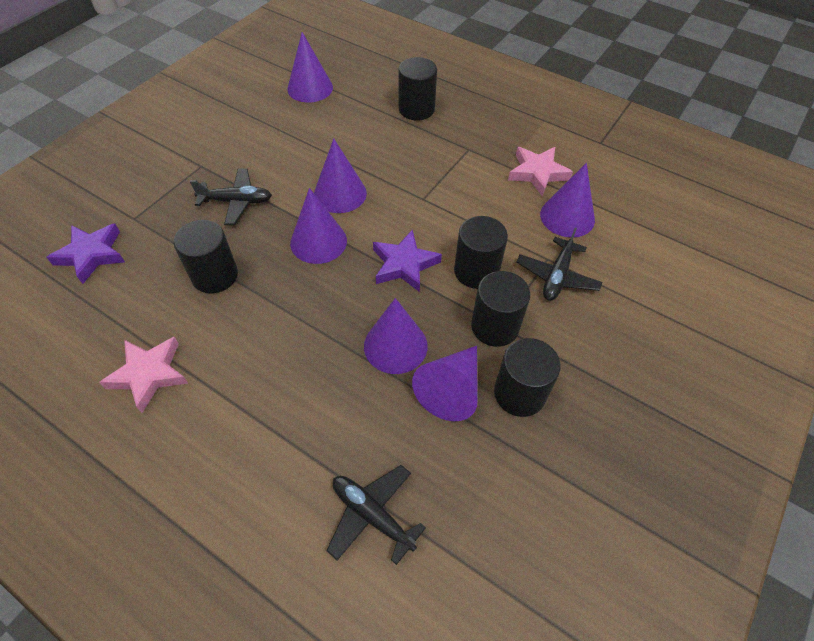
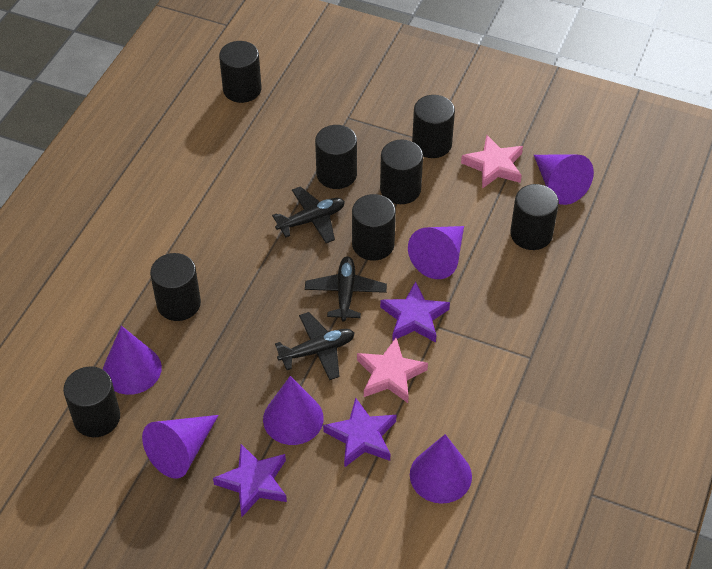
black cylinder: [174,220,238,294] [399,57,437,121] [454,216,508,289] [471,271,530,347] [494,338,561,417] = 5 -> [63,366,120,437] [150,253,201,321] [219,41,261,103] [315,125,357,189] [352,194,396,261] [380,139,423,204] [412,95,455,158] [510,184,559,250] = 8
purple star: [47,224,125,284] [373,229,442,292] = 2 -> [213,444,287,517] [323,397,396,468] [380,281,450,342] = 3

